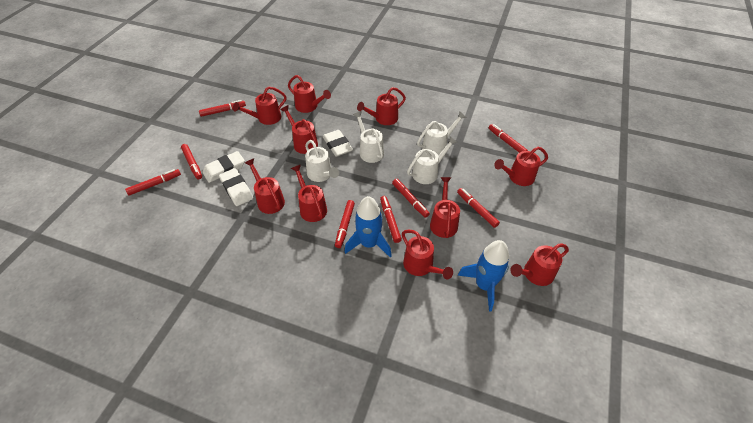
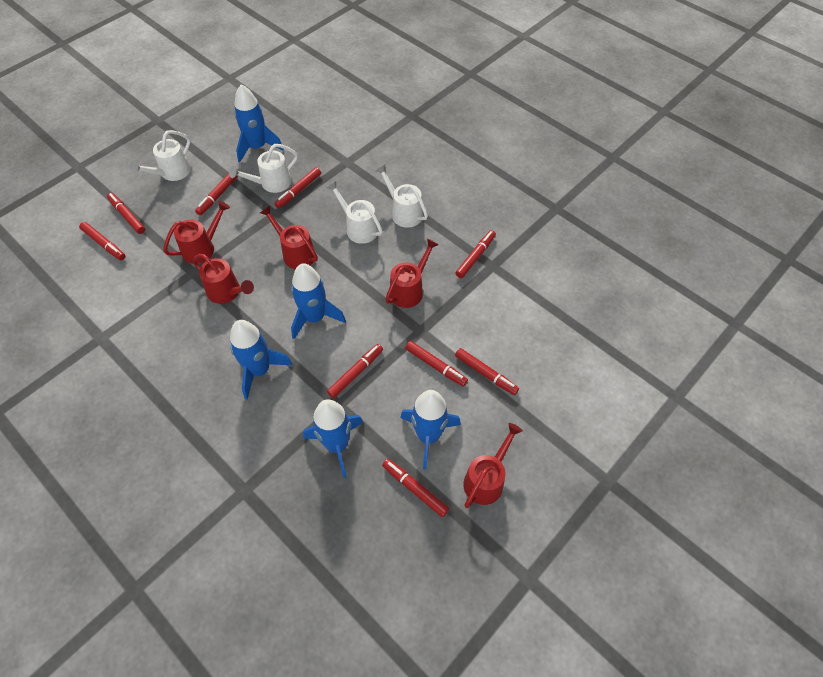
blue rocket: [345,196,392,257] [458,240,509,312] = 2 -> [230,320,292,399] [235,84,284,163] [291,263,346,339] [303,399,363,478] [400,390,461,469] = 5
red marker: [125,169,181,196] [181,144,202,179] [199,100,246,117] [335,200,355,248] [380,196,402,243] [392,179,430,218] [457,188,500,228] [489,124,528,153] = 8 -> [79,222,125,260] [107,193,145,234] [195,173,238,215] [275,167,321,208] [327,344,383,398] [382,459,449,517] [405,341,468,386] [455,348,519,395] [456,230,496,278] = 9
red watering can: [233,87,286,125] [245,158,285,214] [280,105,318,154] [288,75,331,113] [291,165,327,222] [357,87,406,125] [402,230,453,279] [430,177,460,238] [494,147,548,186] [510,243,569,286] = 10 -> [163,201,230,264] [193,254,254,304] [260,206,318,269] [385,239,439,308] [463,423,523,508] = 5
white eraser: [202,151,245,183] [219,168,253,206] [323,130,353,157] = 3 -> none = 0

